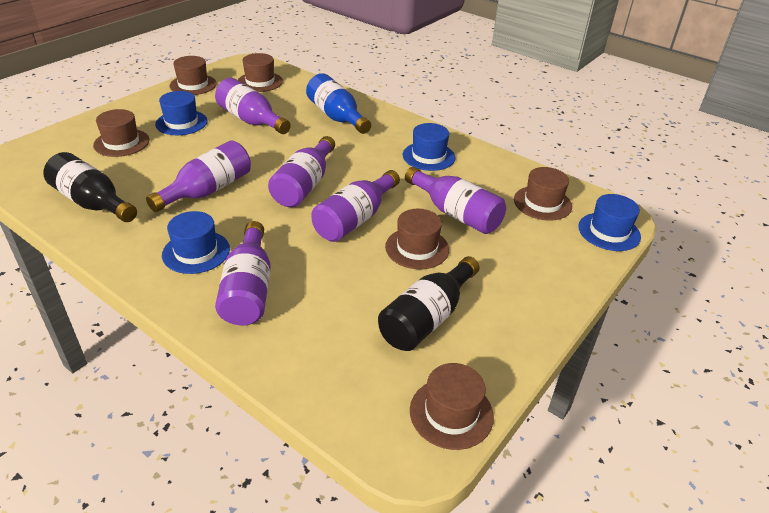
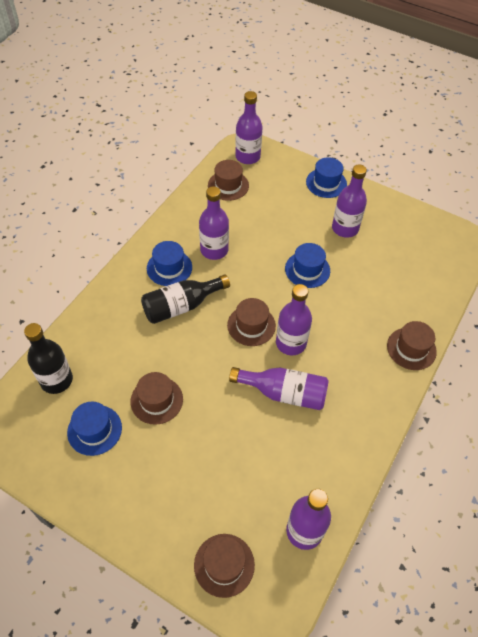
blue bottle: [306,73,371,134] = 1 -> none = 0
brown hat: [93,109,150,157] [170,56,217,95] [238,53,283,92] [385,209,449,269] [410,363,494,450] [514,167,572,221] = 6 -> [130,372,183,425] [194,534,255,598] [208,160,249,201] [227,298,276,346] [387,321,437,370] = 5

